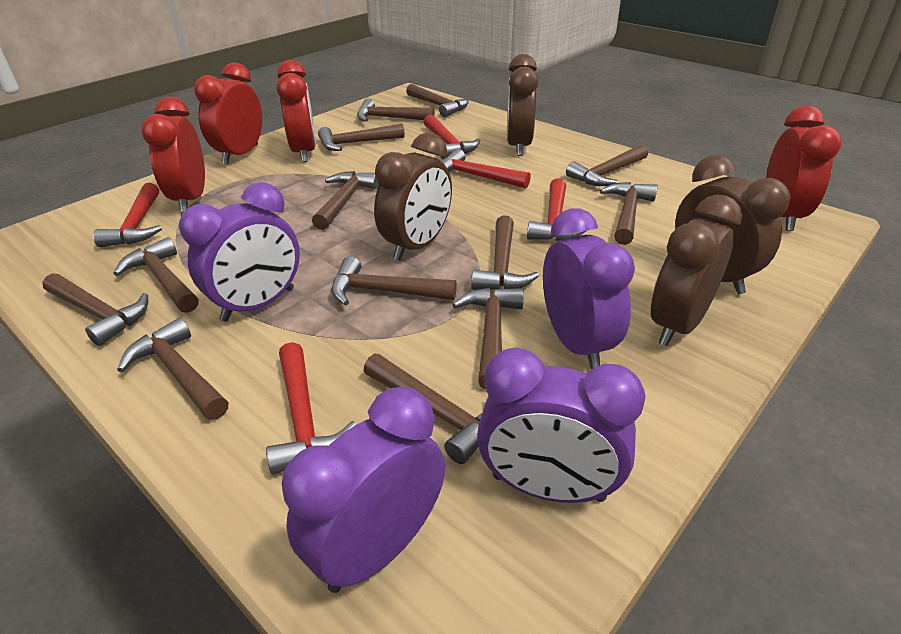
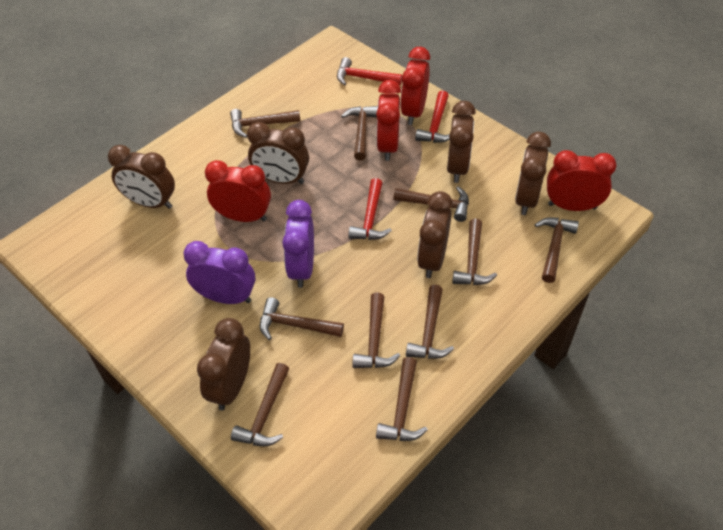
brown clock: [374,133,452,261] [507,54,539,156] [651,194,742,346] [675,155,790,294] = 4 -> [108,145,175,209] [197,318,250,410] [247,122,309,184] [417,191,453,278] [447,101,476,183] [515,132,551,215] = 6
brown hammer: [42,273,148,346] [113,237,199,313] [117,318,229,420] [312,171,379,230] [318,124,405,151] [331,256,457,306] [357,99,435,122] [364,354,489,464] [406,84,469,117] [452,288,524,390] [471,215,539,290] [566,144,648,186] [600,182,658,245] = 13 -> [230,109,300,138] [231,363,289,447] [260,297,344,340] [341,106,378,160] [352,292,400,368] [376,357,428,441] [393,186,469,222] [406,285,454,359] [452,218,497,285] [534,217,579,283] = 10
purple clock: [179,182,300,322] [282,387,445,593] [477,347,646,503] [543,208,635,370] = 4 -> [183,241,255,304] [282,200,314,288] = 2
red hammer: [93,183,162,247] [266,342,357,475] [424,115,481,159] [442,149,531,188] [527,178,586,241] = 5 -> [337,57,402,85] [348,178,392,240] [415,91,449,143] = 3

